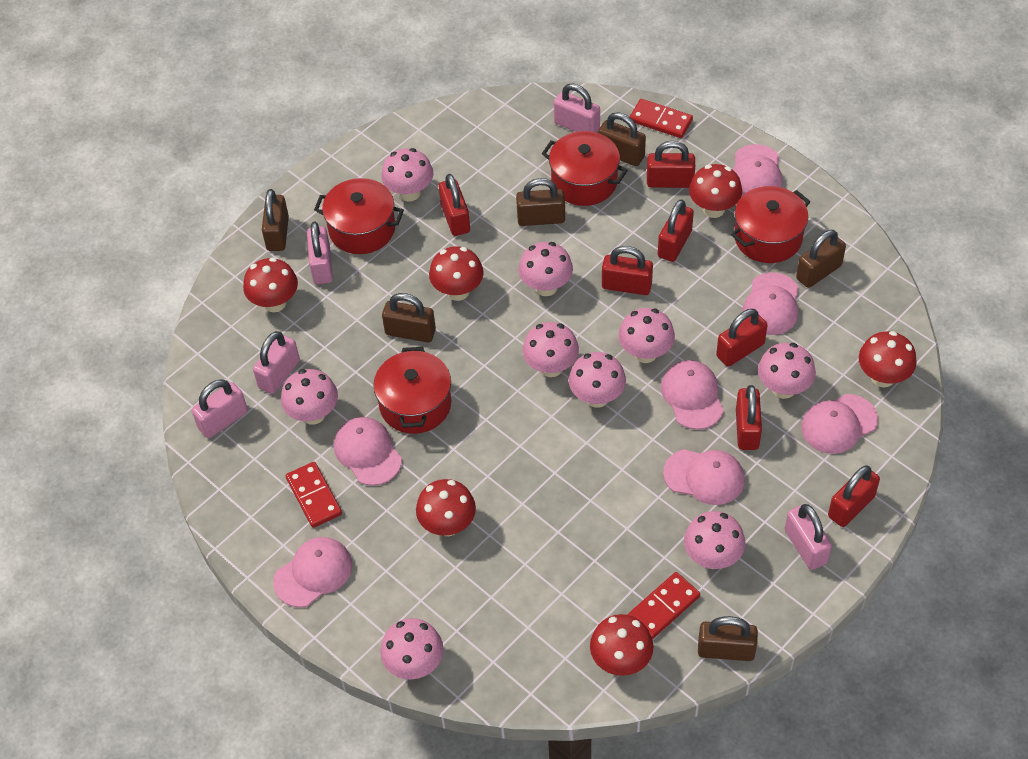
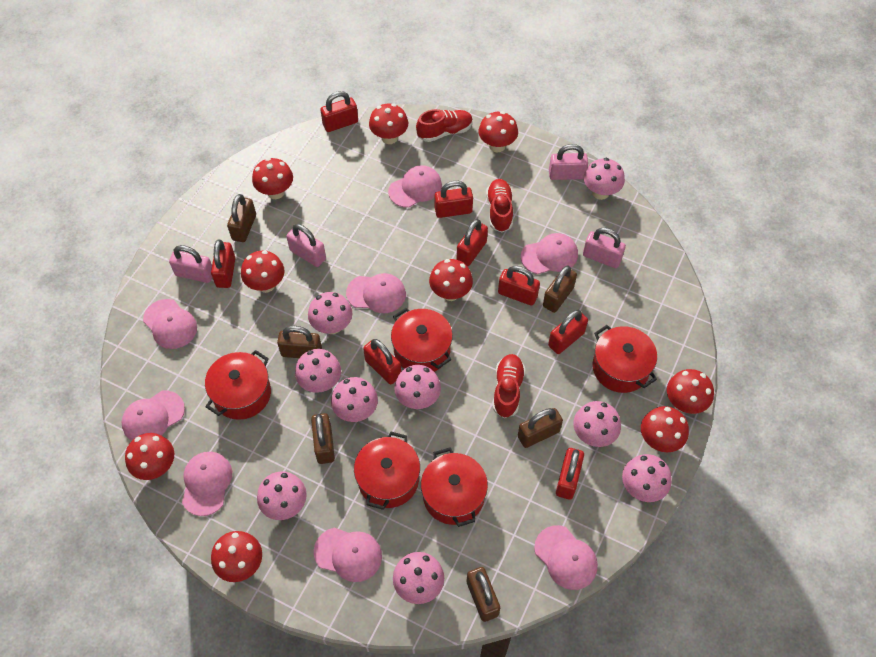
pink cap: [273,537,352,607] [334,417,402,486] [661,360,724,430] [663,449,745,505] [732,144,782,197] [742,272,799,335] [801,394,878,454] = 7 -> [122,391,185,441] [143,299,197,349] [182,452,232,516] [314,528,382,582] [346,273,406,313] [388,165,442,208] [521,233,578,274] [534,525,598,590] = 8
pink padlock: [192,379,248,438] [253,331,300,394] [307,222,333,284] [554,83,600,133] [785,504,832,570] = 5 -> [169,245,212,283] [286,224,326,267] [549,144,588,180] [583,228,626,268] = 4
red domino: [286,462,342,528] [628,572,700,639] [630,99,693,138] = 3 -> none = 0
red mushroom: [243,257,298,312] [416,479,476,536] [429,246,484,301] [590,614,653,676] [689,164,742,218] [859,331,917,388] = 6 -> [125,433,174,480] [211,531,262,582] [241,250,285,293] [252,158,293,199] [369,104,408,144] [429,259,473,301] [479,111,518,152] [641,406,689,452] [667,369,714,414] = 9
red padlock: [439,174,470,236] [602,246,653,295] [647,141,695,188] [658,199,694,262] [716,309,768,367] [736,385,762,450] [828,466,880,527] = 7 -> [211,240,235,288] [320,91,358,132] [363,339,401,384] [435,181,473,218] [457,219,488,266] [498,266,540,306] [548,310,588,354] [556,448,584,500] = 8
red pot: [314,178,404,254] [373,347,451,434] [542,131,628,206] [731,186,810,263] = 4 -> [205,350,271,420] [354,432,420,510] [391,308,453,372] [421,447,488,527] [593,325,657,393] = 5
red shoe: none = 0 -> [416,109,473,142] [486,179,513,233] [493,354,525,418] = 3

